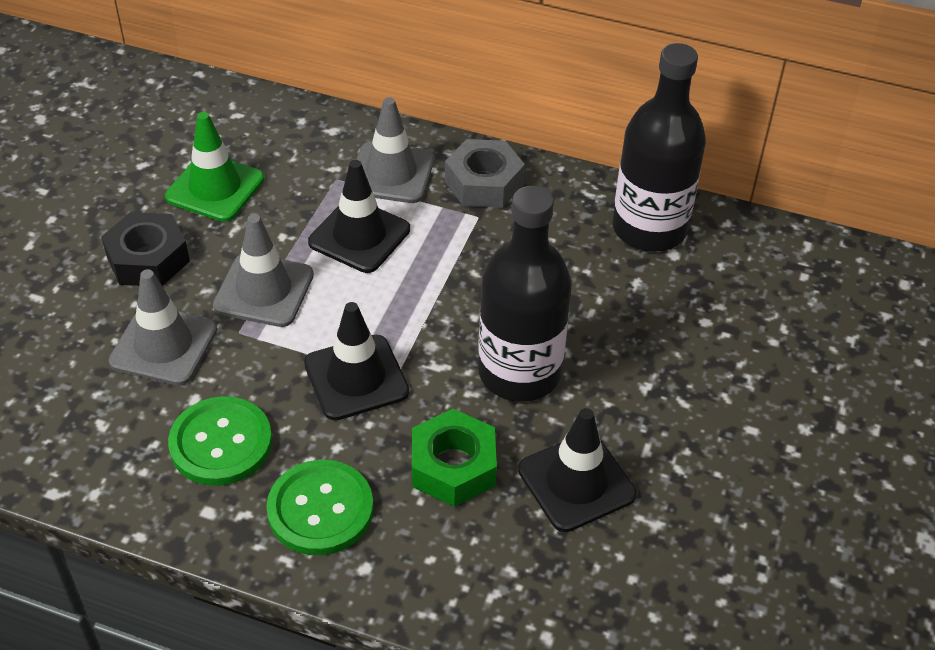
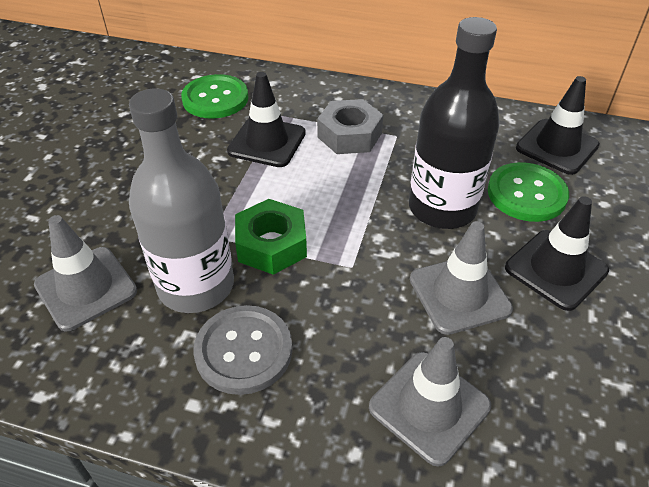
black bottle: [478,186,572,402] [613,43,706,252] = 2 -> [409,17,500,229] = 1
black nut: [101,212,190,286] = 1 -> none = 0
green traffic cone: [165,112,264,222] = 1 -> none = 0
grey bottle: none = 0 -> [129,88,234,313] = 1
grey button: none = 0 -> [193,305,292,395] = 1

